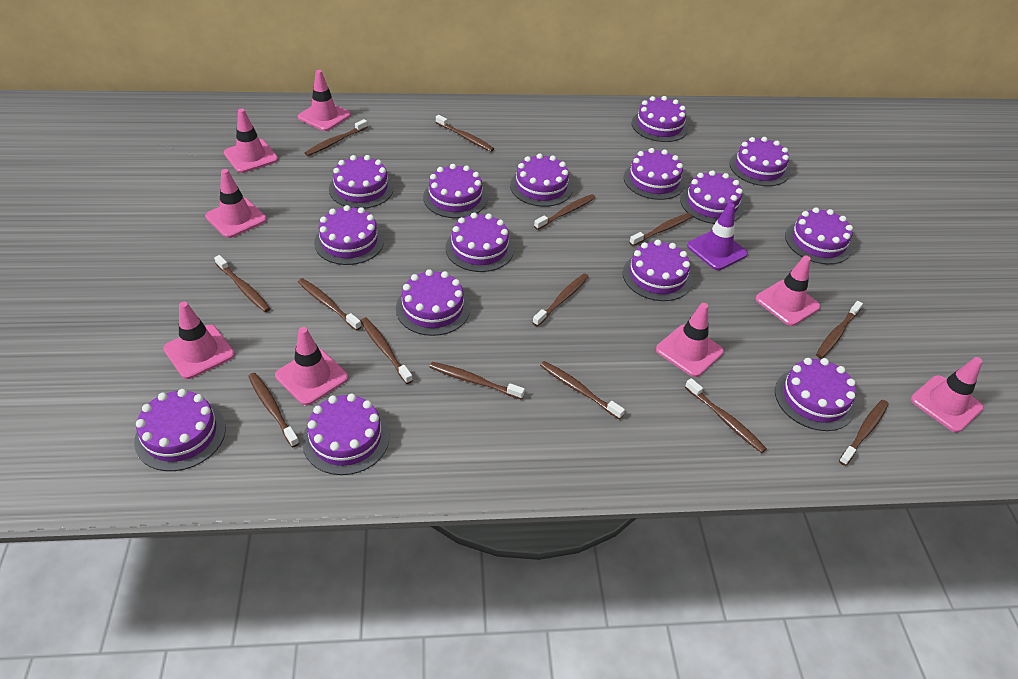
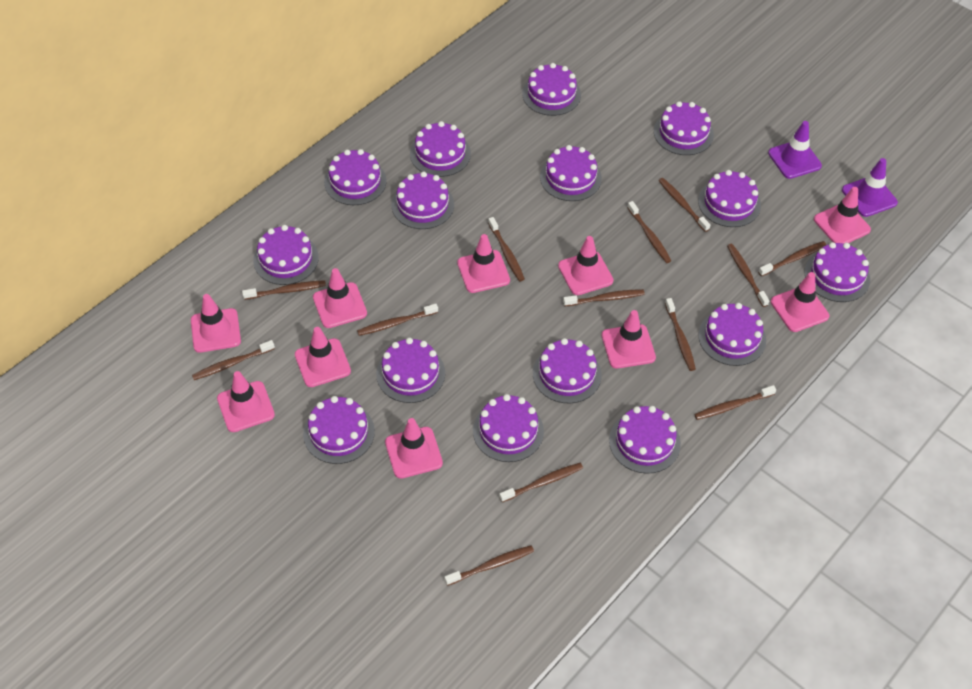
brown toothbrush: [214,255,271,312] [248,373,299,447] [298,278,362,331] [305,119,368,156] [361,318,413,384] [430,362,525,400] [436,115,494,152] [532,273,589,327] [534,194,596,230] [540,361,625,419] [629,213,693,246] [685,378,767,453] [816,301,863,358] [839,400,889,466] = 14 -> [192,340,275,380] [242,280,326,300] [357,304,438,336] [444,545,534,586] [488,217,525,281] [499,463,583,502] [563,289,645,307] [627,201,671,263] [658,178,710,232] [665,298,696,371] [694,385,776,420] [727,244,769,307] [758,241,826,276] = 13
pink traffic cone: [163,302,235,379] [205,169,267,238] [224,108,278,173] [275,327,348,405] [298,70,351,131] [656,303,724,377] [756,256,820,326] [911,357,984,432] = 8 -> [191,294,241,353] [217,371,275,432] [295,327,351,387] [313,268,367,328] [385,418,443,479] [457,234,510,293] [558,236,614,295] [602,310,656,368] [771,272,829,332] [814,187,871,244] = 10
purple traffic cone: [687,203,748,270] = 1 -> [768,121,822,179] [842,158,898,217] = 2

